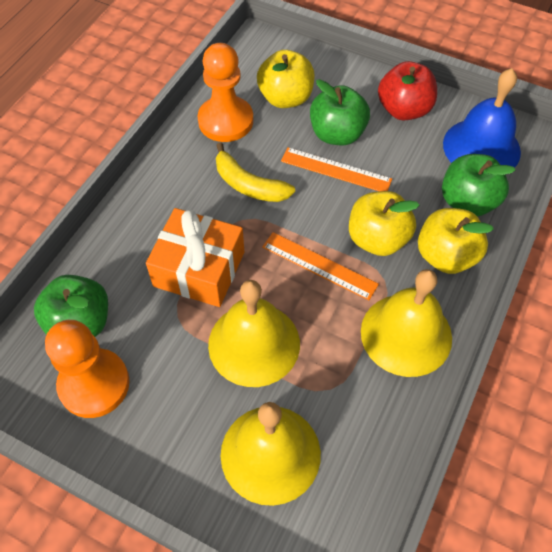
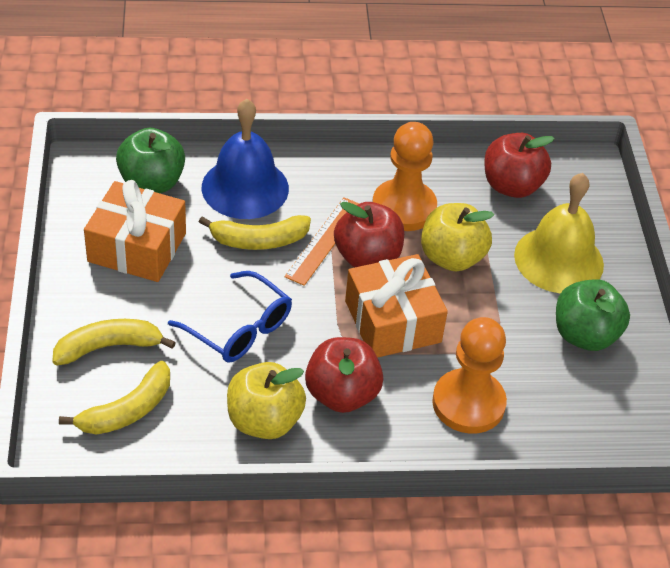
blue glasses: none = 0 -> [168,271,292,362] = 1
green apple: [34,275,108,337] [310,79,370,146] [442,154,516,217] = 3 -> [116,127,185,193] [556,279,630,351] = 2
orange gift: [146,208,244,307] = 1 -> [84,180,186,282] [345,254,448,358] = 2
orange ruler: [262,232,379,300] [281,147,392,191] = 2 -> [285,198,359,286] = 1
red apple: [378,61,437,120] = 1 -> [305,337,383,413] [334,202,404,267] [484,133,555,198] = 3
yellow apple: [257,50,315,108] [349,191,419,256] [418,208,494,274] = 3 -> [227,362,306,439] [421,203,494,272] = 2
yellow banana: [216,143,295,202] = 1 -> [52,319,176,366] [59,361,170,435] [199,215,311,250] = 3
yellow bell: [208,280,300,387] [221,402,321,506] [361,269,452,377] = 3 -> [514,173,604,293] = 1

